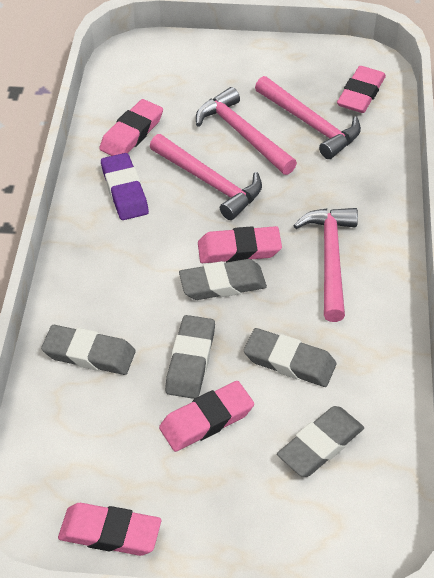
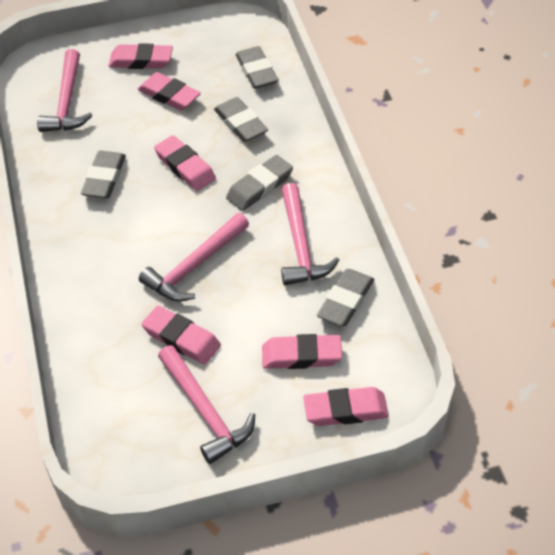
pink eraser: [58,503,161,556] [99,99,163,156] [159,381,254,452] [198,226,282,263] [337,66,386,113] = 5 -> [108,43,173,69] [137,72,201,111] [141,306,221,364] [154,135,216,191] [262,334,342,369] [303,387,389,426] = 6
purple eraser: [101,153,149,220] = 1 -> none = 0

